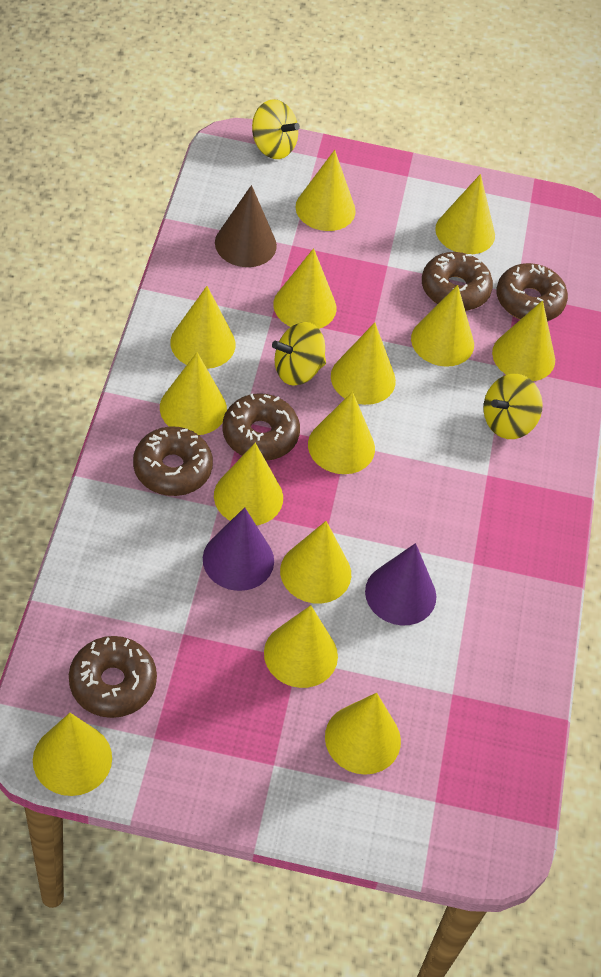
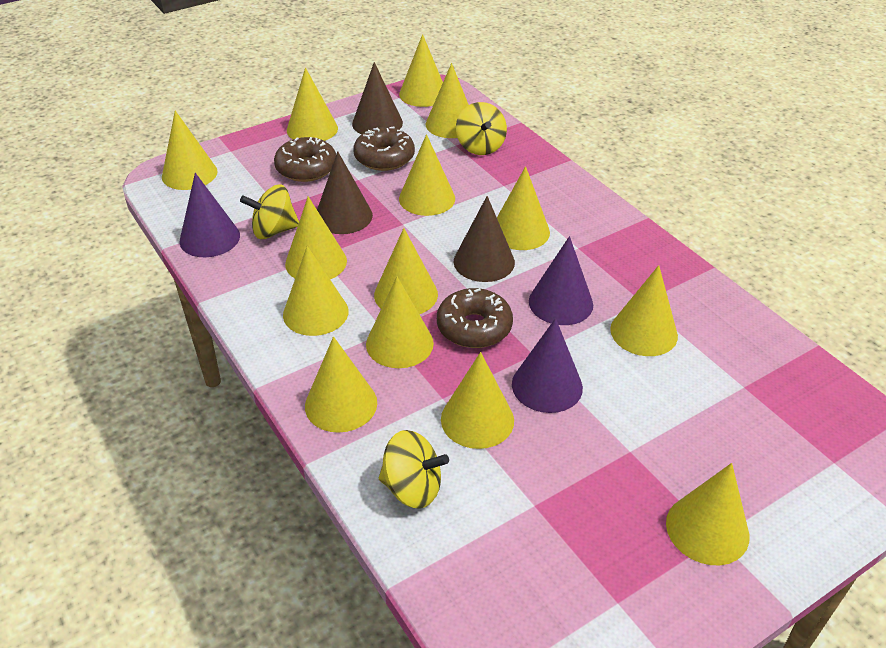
brown cone: [215,185,277,267] = 1 -> [317,151,373,234] [352,62,403,134] [453,196,515,282] = 3
brown donut: [69,636,157,718] [133,426,213,496] [222,393,300,461] [422,252,493,311] [497,263,568,321] = 5 -> [274,137,336,182] [353,126,415,171] [437,288,513,348] = 3
purple cone: [203,507,274,591] [365,543,436,625] = 2 -> [179,173,240,257] [512,318,583,413] [529,236,593,325] = 3

